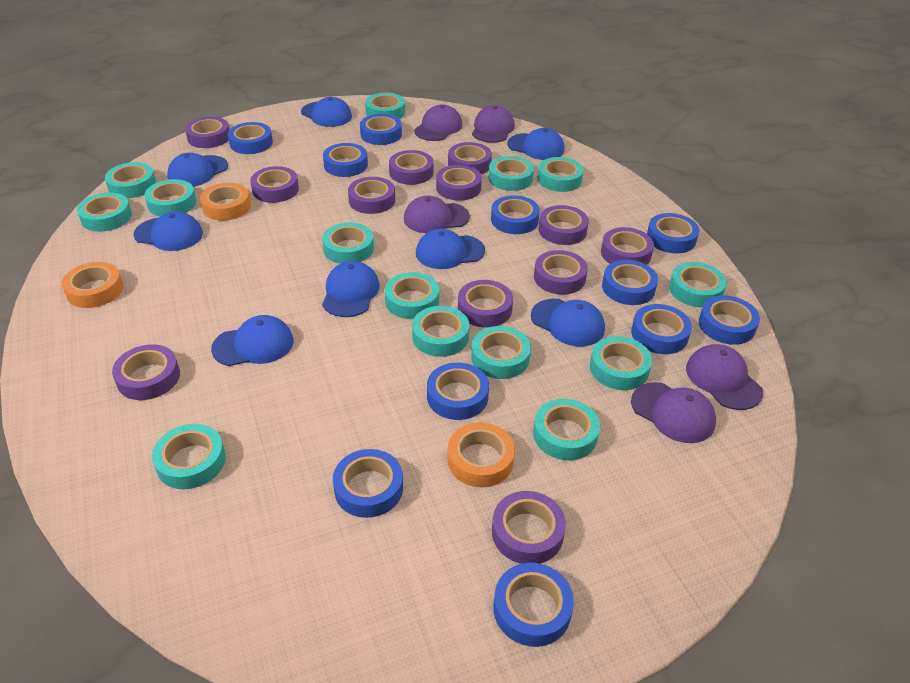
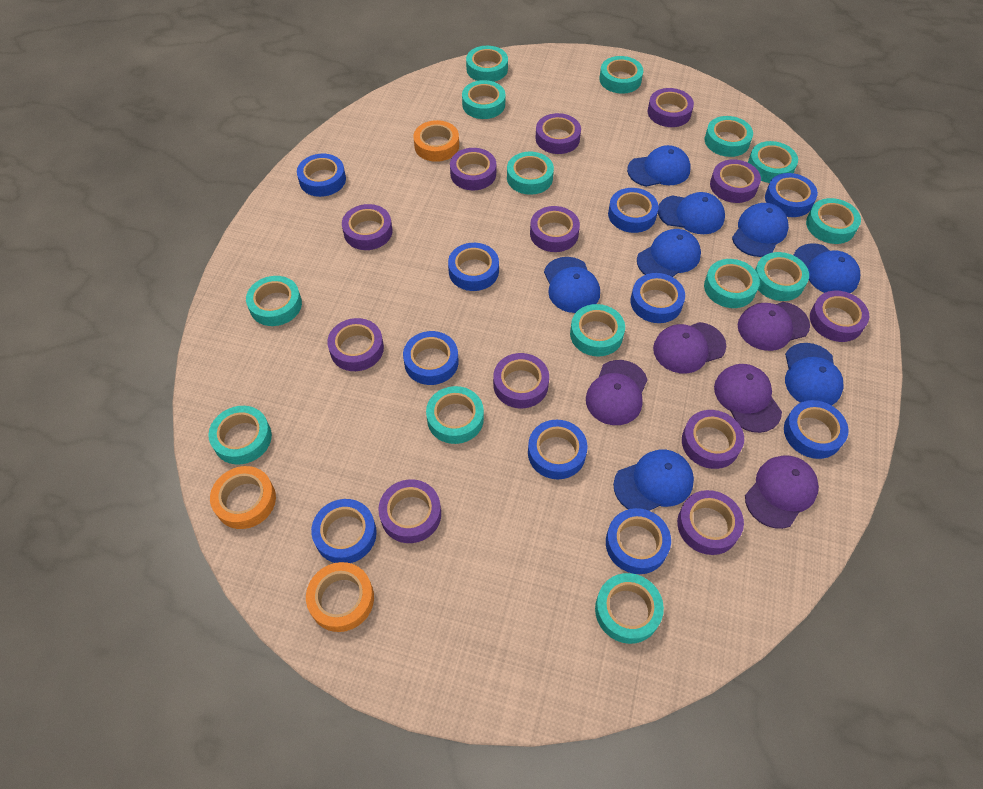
blue tape: [228,122,273,154] [323,143,368,177] [333,449,403,518] [360,114,402,145] [427,363,489,420] [491,195,540,234] [494,563,574,647] [602,260,658,305] [631,304,692,354] [647,213,699,253] [699,295,760,345] = 11 -> [297,154,346,197] [311,499,377,563] [403,331,459,385] [448,243,499,291] [528,420,588,479] [606,508,671,574] [608,188,659,233] [631,273,685,323] [765,173,818,217] [784,400,849,459] = 10

